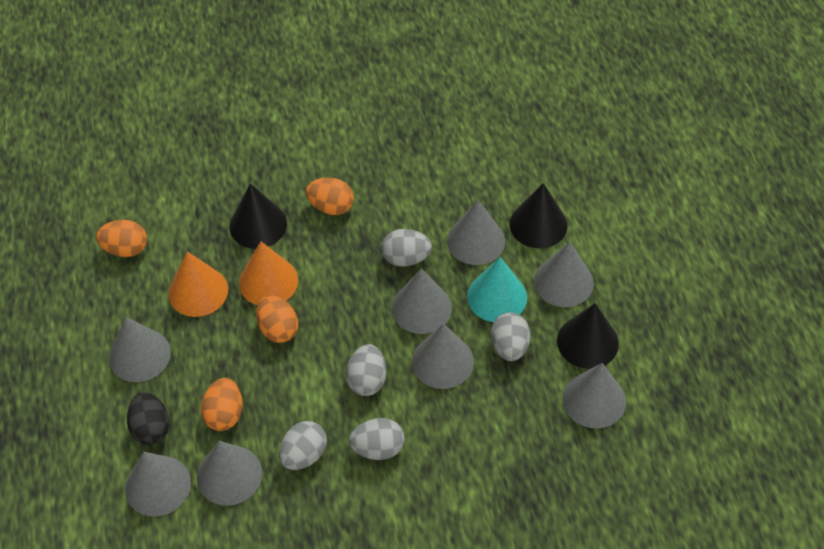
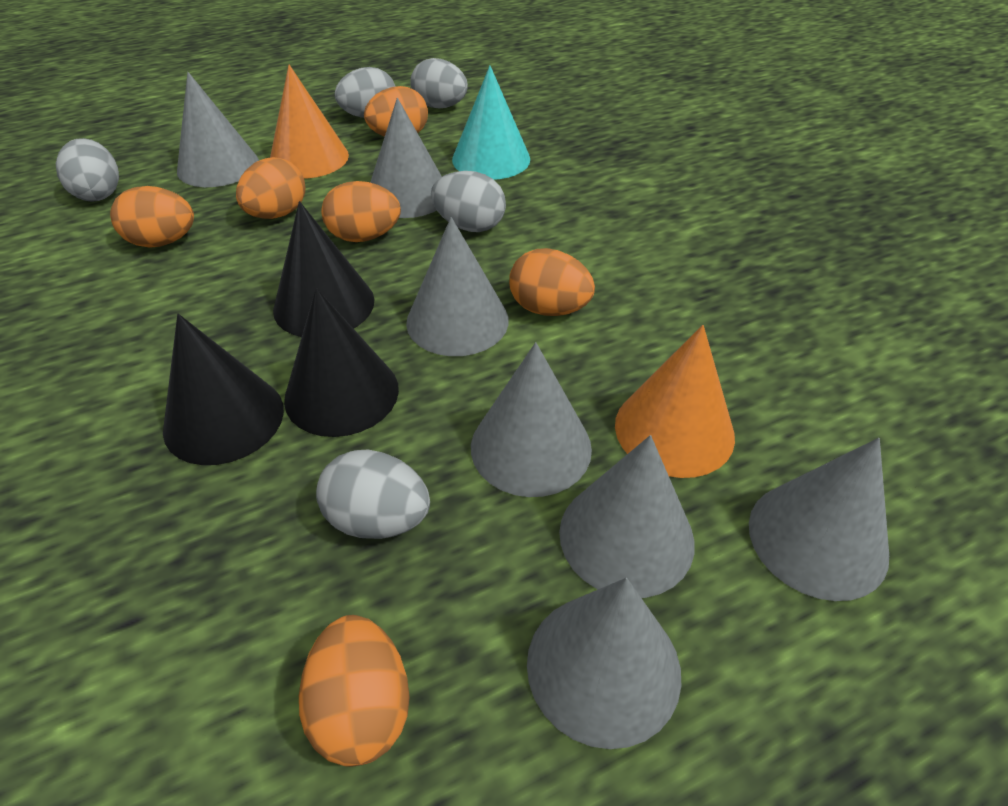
black egg: [127,392,169,445] = 1 -> none = 0
grey cone: [109,317,171,382] [125,452,191,516] [197,441,262,506] [392,269,452,334] [412,323,474,389] [447,200,505,265] [534,242,594,307] [563,363,626,429] = 8 -> [177,72,259,187] [370,98,442,218] [406,217,509,356] [471,342,592,497] [527,578,681,749] [559,435,695,598] [749,438,889,601] = 7
orange egg: [96,220,147,257] [201,378,242,431] [256,295,298,343] [306,177,354,215] = 4 -> [110,186,194,248] [236,157,306,219] [299,615,410,767] [321,181,401,242] [364,86,428,137] [509,248,595,316] = 6

